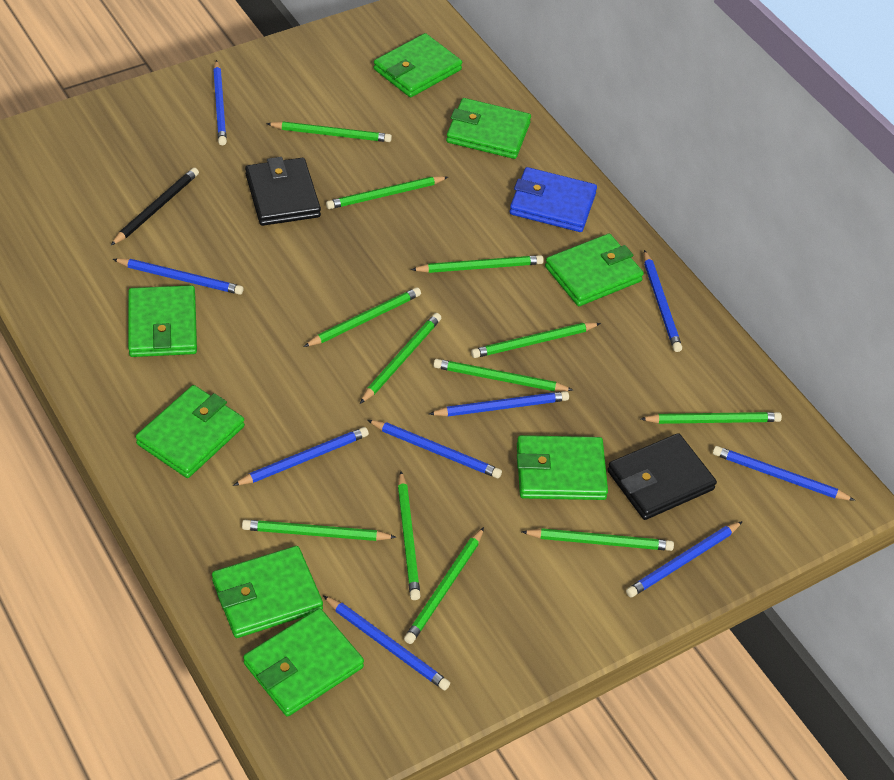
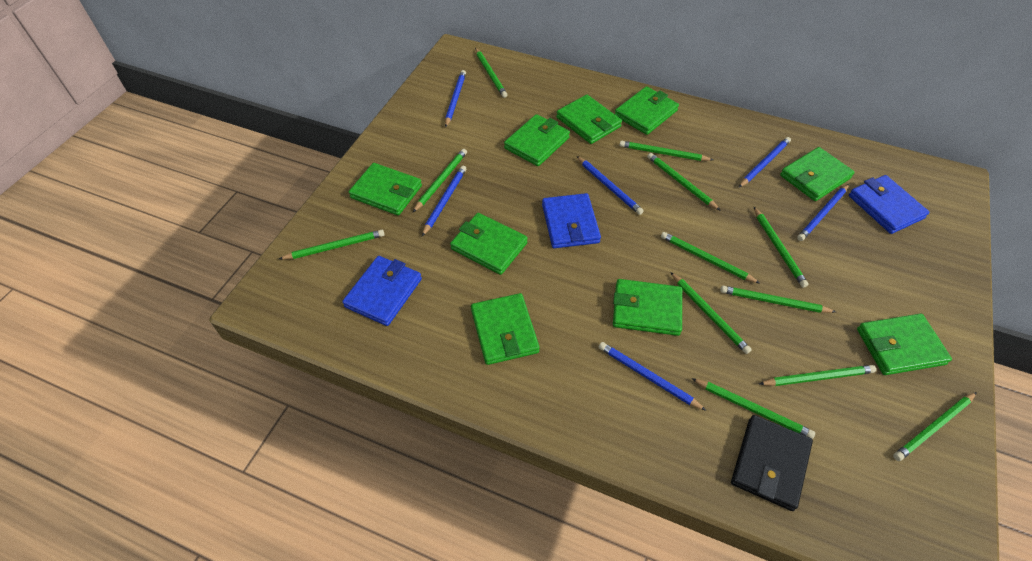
black pencil: [110,168,199,246] = 1 -> none = 0
black wallet: [245,157,321,226] [607,433,717,520] = 2 -> [731,415,813,511] = 1
blue pencil: [113,258,244,295] [213,60,227,145] [233,427,369,486] [323,596,450,690] [367,420,502,478] [429,391,569,416] [626,521,743,597] [644,250,682,352] [713,446,855,501] = 9 -> [422,166,466,236] [445,70,466,128] [577,156,644,215] [599,342,707,411] [739,137,791,187] [797,184,849,241] = 6
blue wallet: [510,167,597,232] = 1 -> [342,256,422,326] [542,193,601,248] [849,175,930,234] = 3
green wallet: [128,285,197,357] [136,385,245,478] [212,546,323,638] [243,608,364,717] [374,33,462,97] [446,98,531,159] [517,435,608,500] [545,234,644,306] = 8 -> [349,163,422,216] [450,213,528,275] [471,293,540,365] [504,114,570,166] [556,95,622,144] [613,279,682,336] [615,86,679,135] [780,147,855,201] [857,314,952,375] = 9

